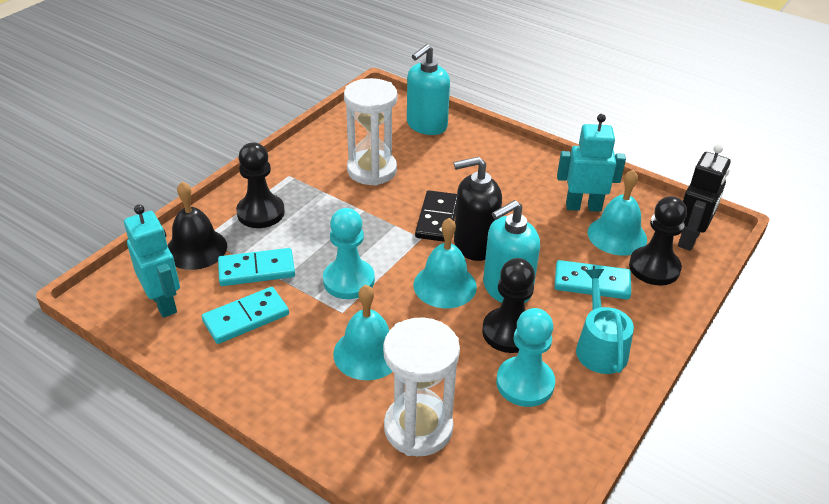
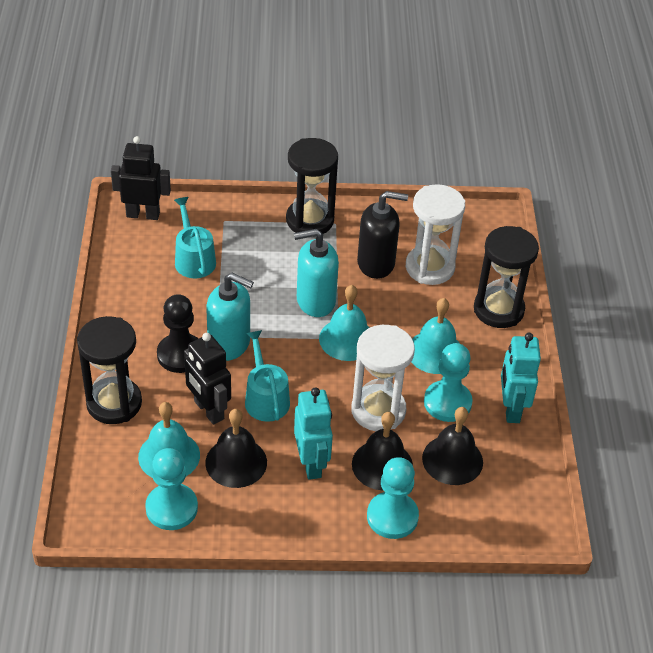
black bell: [167,181,227,270] = 1 -> [205,409,267,488] [352,412,413,491] [422,407,483,485] = 3
black domino: [415,190,457,242] = 1 -> none = 0
black hourglass: none = 0 -> [77,316,142,424] [286,138,338,234] [474,226,539,328] = 3
black pawn: [236,142,285,228] [482,258,535,353] [629,196,687,286] = 3 -> [157,294,198,373] = 1
black robot: [678,144,730,251] = 1 -> [111,136,171,220] [184,333,231,425] = 2
turquoise domino: [202,287,289,344] [218,248,295,286] [554,260,631,300] = 3 -> none = 0
turquoise pawn: [323,208,375,299] [496,308,555,407] = 2 -> [145,448,198,530] [367,457,419,539] [424,343,473,422] = 3
turquoise watering can: [576,269,634,374] = 1 -> [174,197,216,278] [245,330,290,422] = 2

